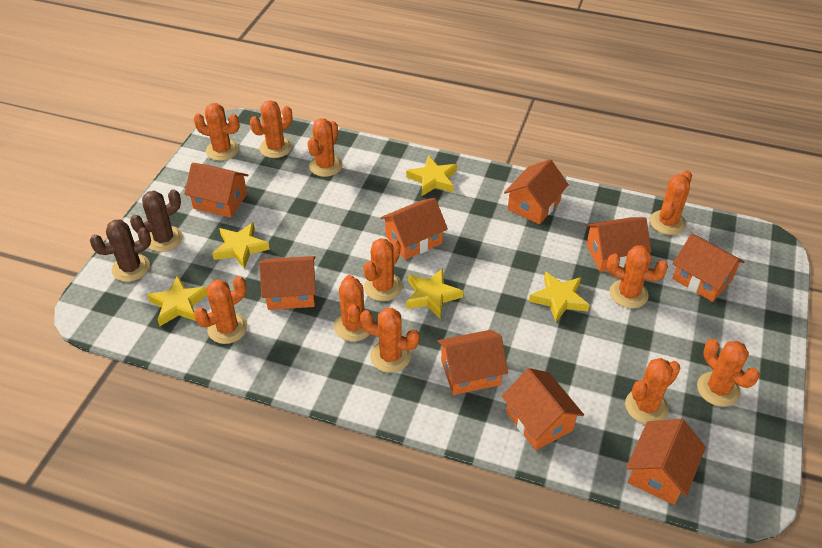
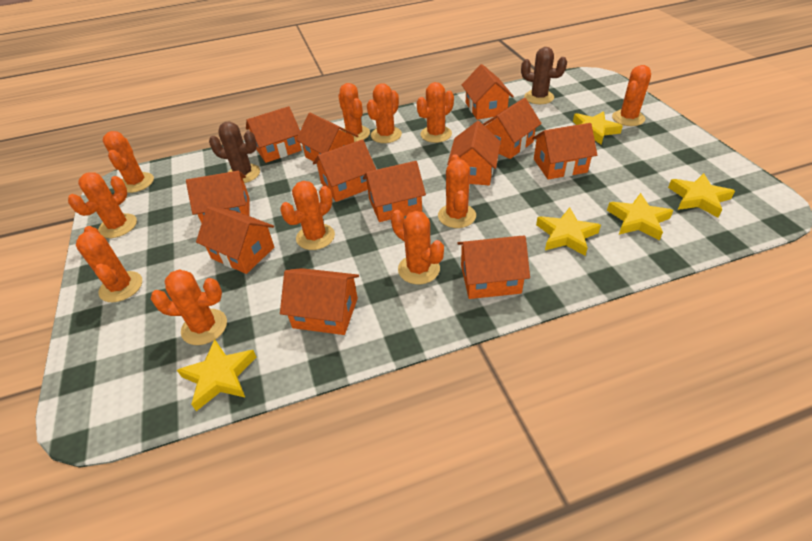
orange house: [184,163,249,218] [259,256,316,310] [380,198,448,260] [437,330,508,395] [502,368,584,450] [504,159,569,225] [586,217,651,272] [626,419,706,505] [672,234,744,302] = 9 -> [186,171,249,223] [196,206,274,274] [246,106,302,163] [280,268,359,335] [296,113,358,162] [313,139,376,202] [363,161,426,222] [447,121,500,185] [457,236,530,299] [462,64,514,120] [483,98,542,159] [532,123,597,179] = 12

